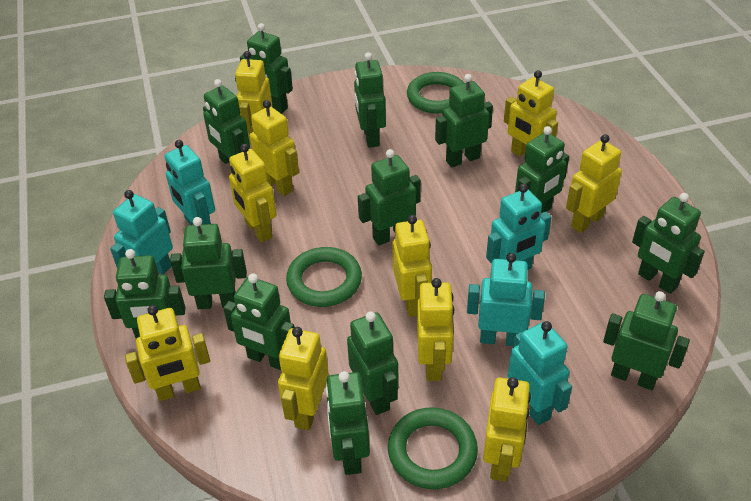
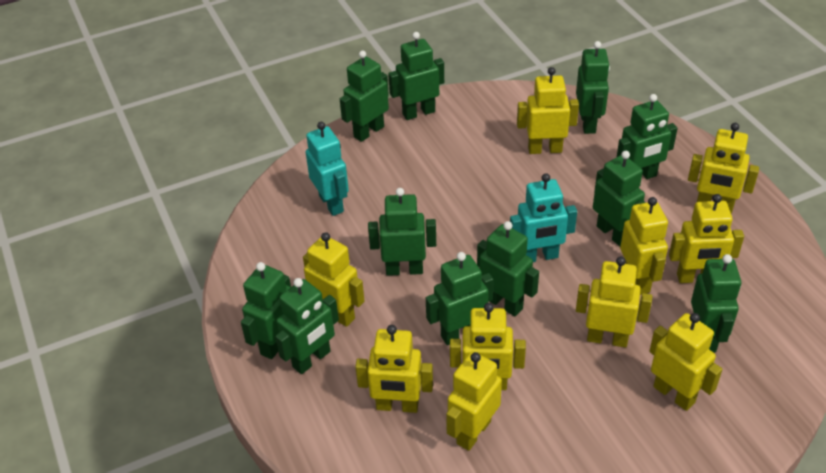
green ring: [286,247,362,307] [388,407,478,489] [407,72,464,114] = 3 -> none = 0
green robot: [104,249,186,339] [170,217,247,309] [203,79,250,164] [223,273,295,370] [240,23,293,114] [325,371,370,475] [347,311,399,415] [354,52,386,148] [358,149,421,246] [435,74,493,168] [515,126,569,213] [603,291,690,390] [632,193,705,294] = 13 -> [241,262,291,359] [275,278,339,374] [340,51,389,142] [368,188,436,276] [388,32,444,120] [426,252,494,345] [477,221,539,317] [576,41,610,134] [593,151,646,246] [617,94,678,179] [691,254,741,353] = 11
turquoise robot: [110,190,173,275] [165,140,215,225] [467,253,545,346] [486,184,552,270] [508,321,572,425] = 5 -> [306,122,349,216] [510,173,577,262] = 2

